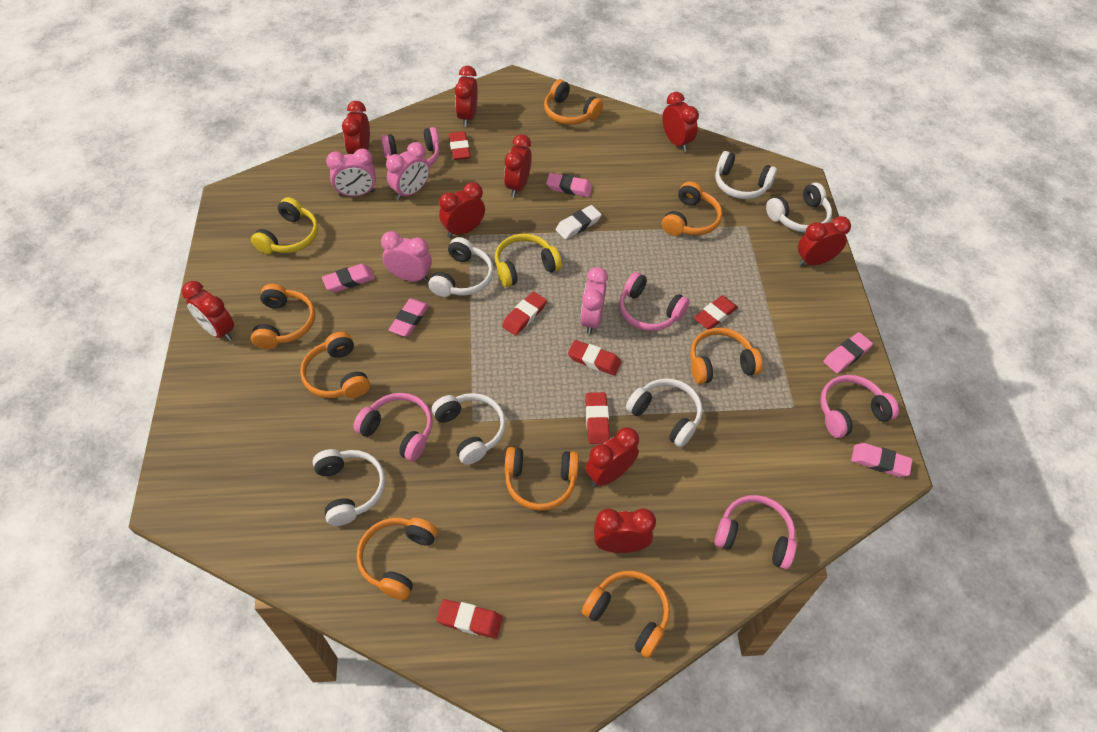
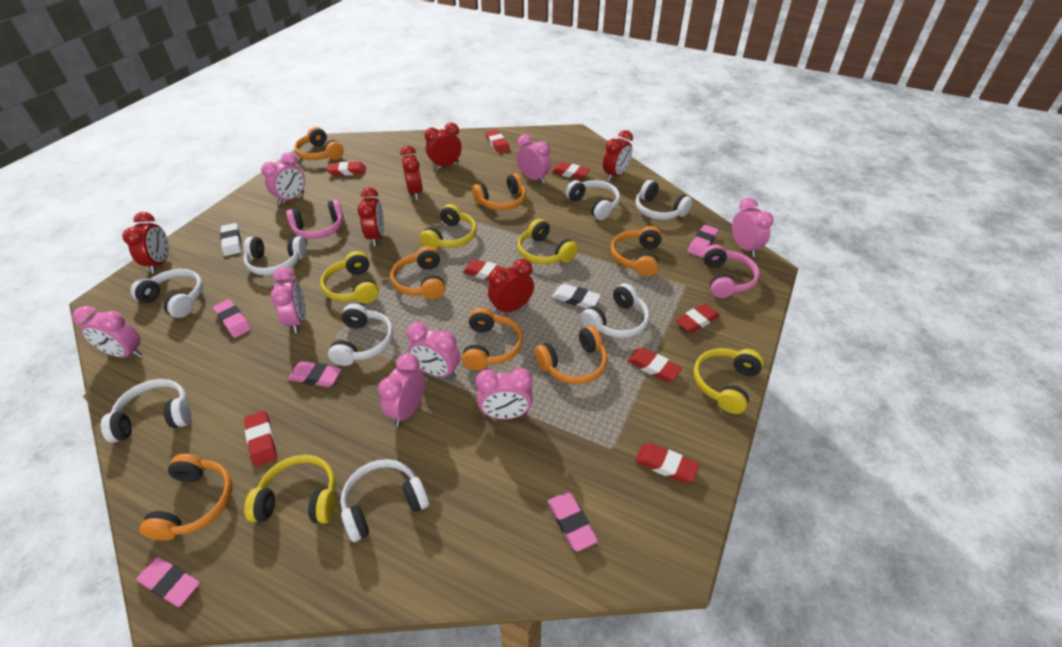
orange headphones: [251,284,315,349] [300,332,370,398] [357,517,438,600] [505,447,579,511] [544,79,603,125] [582,571,670,658] [662,181,722,236] [690,328,763,384] = 8 -> [140,454,232,541] [294,127,344,160] [390,246,445,299] [462,308,523,370] [472,173,526,211] [535,326,607,384] [611,226,662,276] = 7
pink clock: [326,148,376,196] [381,231,432,282] [386,142,430,200] [580,267,608,335] = 4 -> [72,306,142,358] [261,152,305,205] [271,267,306,333] [378,353,425,426] [407,322,460,379] [476,368,533,419] [516,134,551,183] [732,198,773,257] = 8
pink headphones: [353,393,433,461] [381,127,440,167] [619,272,689,331] [715,495,797,569] [820,375,899,438] = 5 -> [286,199,344,239] [702,244,760,298] = 2
red clock: [182,281,234,341] [342,101,370,154] [439,182,485,238] [455,66,478,127] [504,134,532,197] [585,427,639,487] [594,508,656,553] [662,92,699,152] [798,216,851,266] = 9 -> [122,212,168,273] [357,187,384,246] [400,146,423,200] [424,123,462,169] [488,259,534,315] [603,130,633,181] = 6
red eraser: [436,599,503,639] [449,131,470,160] [502,292,547,336] [568,340,621,376] [585,392,610,444] [694,296,738,329] = 6 -> [244,410,277,467] [327,162,366,176] [463,259,507,280] [486,130,510,153] [552,162,590,180] [627,348,682,382] [635,443,699,483] [676,303,720,333] = 8
white eraser: [556,205,602,239] = 1 -> [220,223,241,256] [552,284,601,309] = 2
white headphones: [313,449,385,526] [428,237,493,297] [432,393,506,465] [626,378,702,447] [715,151,777,199] [766,183,832,233] = 6 -> [101,379,191,443] [130,269,203,318] [243,236,306,275] [328,304,393,366] [341,459,429,542] [565,180,620,220] [581,283,649,338] [636,180,692,220] = 8
yellow headphones: [251,197,318,254] [495,234,562,287] = 2 -> [244,455,336,524] [320,251,379,303] [420,204,477,249] [518,219,578,264] [694,348,764,414] = 5

